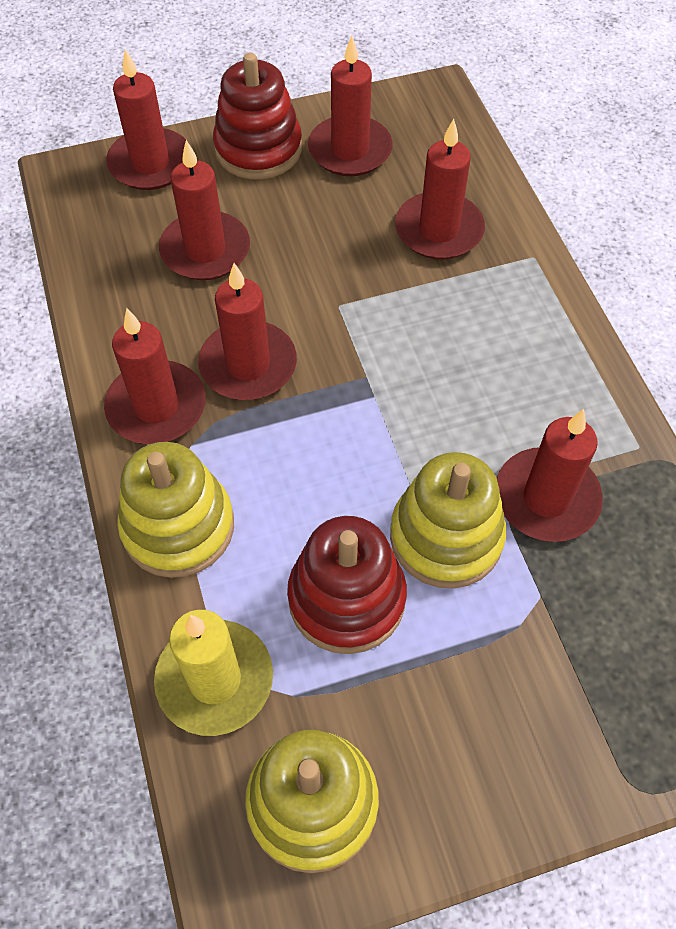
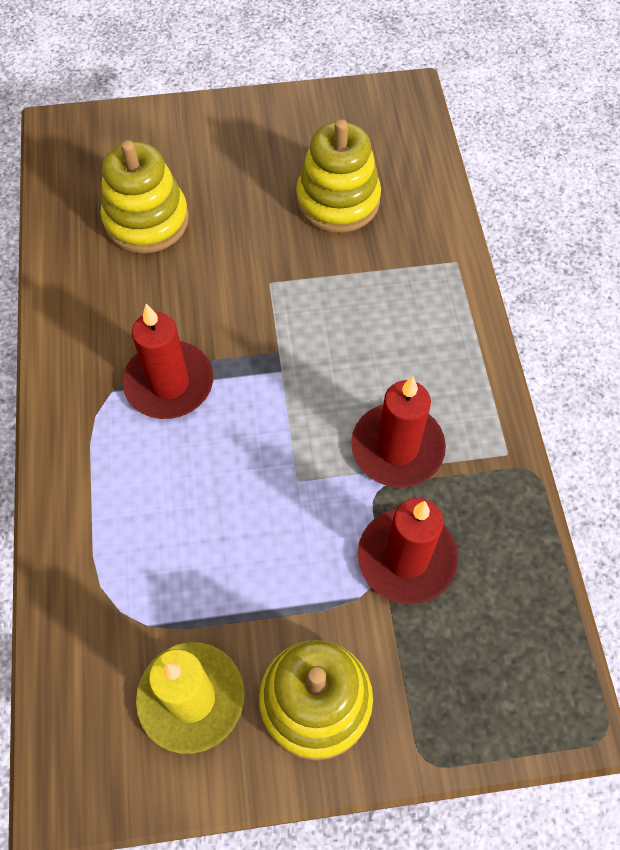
red candle: [104,308,206,444] [106,49,186,190] [159,140,250,280] [198,263,297,400] [308,36,393,176] [395,119,485,259] [497,409,603,542] = 7 -> [122,304,213,419] [351,376,446,488] [358,498,458,604] = 3
red stacking toy: [213,53,302,180] [287,516,407,654] = 2 -> none = 0

